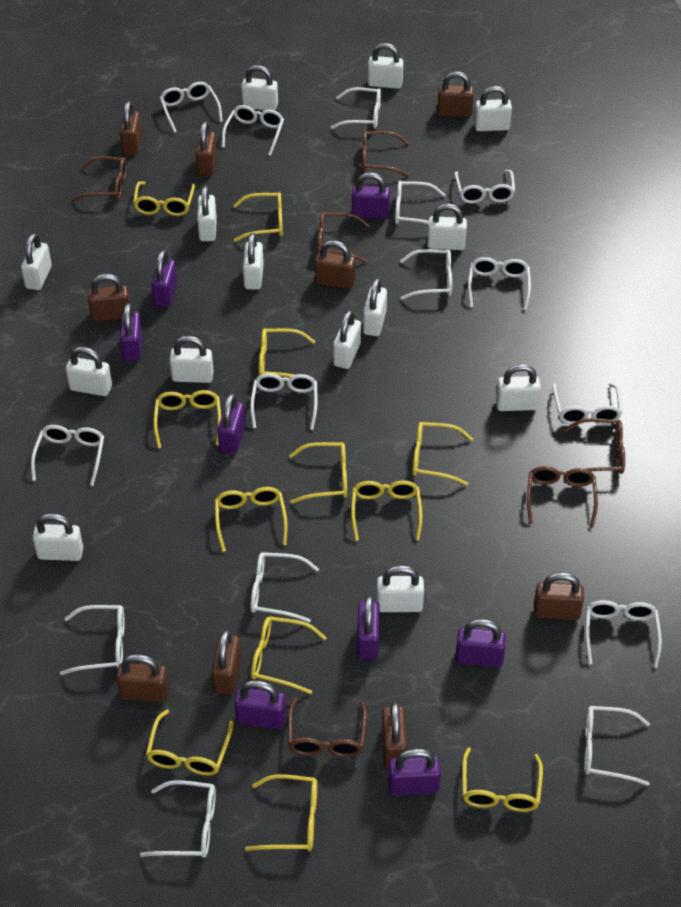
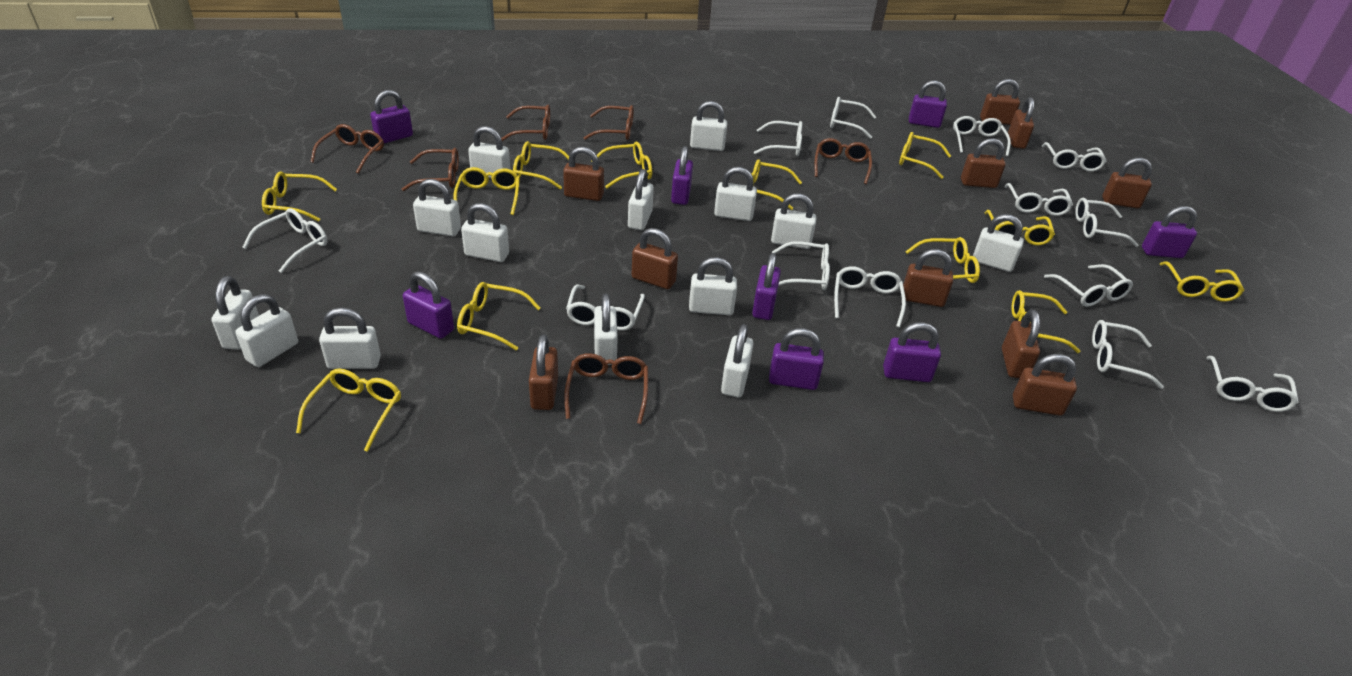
brown padlock: [88,274,130,322] [116,654,169,702] [120,101,142,155] [195,121,217,176] [212,630,241,695] [315,240,356,289] [382,702,407,768] [437,71,474,117] [534,572,584,620] = 9 -> [529,334,558,410] [563,147,604,201] [632,228,678,289] [903,249,953,307] [961,138,1006,188] [980,79,1020,125] [1002,309,1040,378] [1008,97,1034,149] [1013,354,1077,416] [1102,158,1152,208] = 10
white glasses: [31,425,104,486] [60,605,125,675] [140,780,216,858] [160,82,223,133] [222,105,284,156] [250,373,318,430] [250,552,319,623] [331,87,381,129] [395,181,446,224] [400,249,452,300] [454,170,515,203] [468,257,531,310] [553,383,622,424] [584,706,650,786] [586,600,662,668] = 15 -> [242,208,328,273] [566,285,645,331] [754,121,802,156] [772,241,830,290] [830,97,876,139] [834,266,906,327] [953,116,1011,156] [1004,183,1073,216] [1042,142,1106,171] [1044,264,1133,307] [1075,198,1138,247] [1092,320,1164,389] [1206,356,1299,412] = 13

